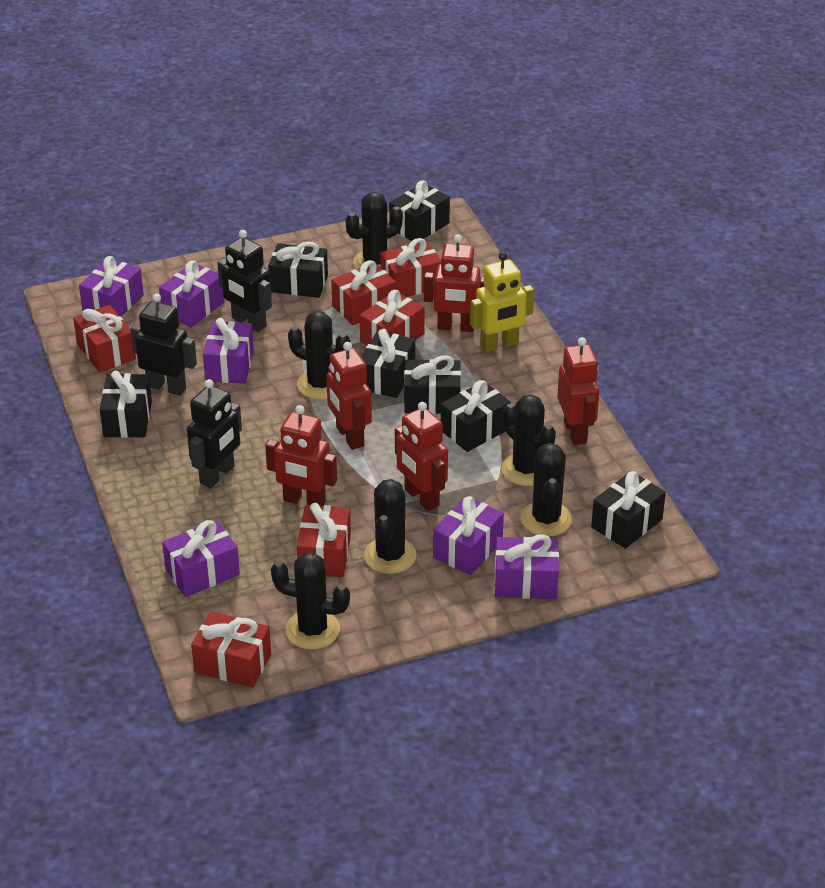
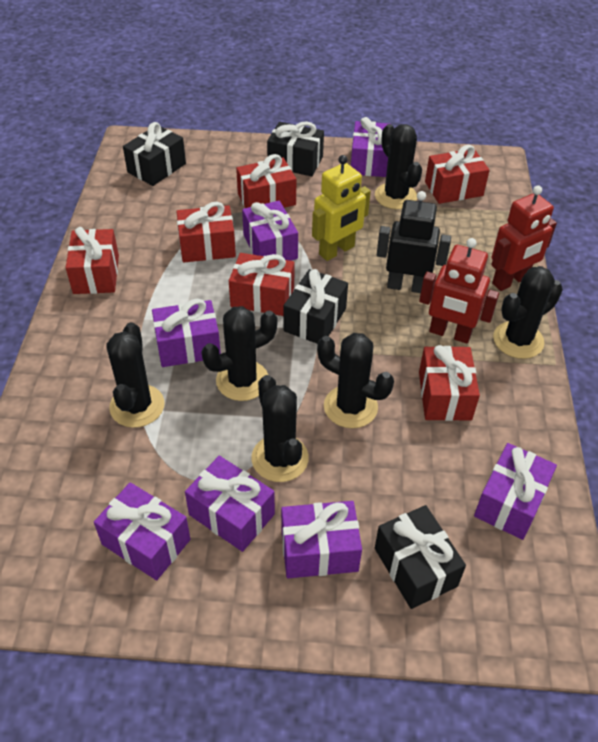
black gift: [100,371,152,438] [268,242,328,298] [361,329,415,398] [389,180,450,241] [404,355,461,414] [441,380,511,452] [591,471,666,549] = 7 -> [123,122,186,186] [267,121,324,176] [284,269,348,344] [375,505,466,609] = 4
black robot: [130,293,197,396] [187,379,242,488] [217,230,272,332] = 3 -> [377,191,451,293] = 1
purple gift: [79,256,144,317] [159,260,225,328] [162,520,240,597] [203,318,254,384] [433,496,504,575] [495,534,559,599] = 6 -> [94,482,190,580] [152,299,221,367] [185,456,275,552] [242,201,298,261] [281,501,362,578] [351,117,390,177] [474,443,557,540] = 7
red robot: [265,405,337,506] [326,342,372,450] [395,402,448,511] [424,234,485,332] [557,337,600,445] = 5 -> [419,238,499,344] [491,185,557,291] = 2

